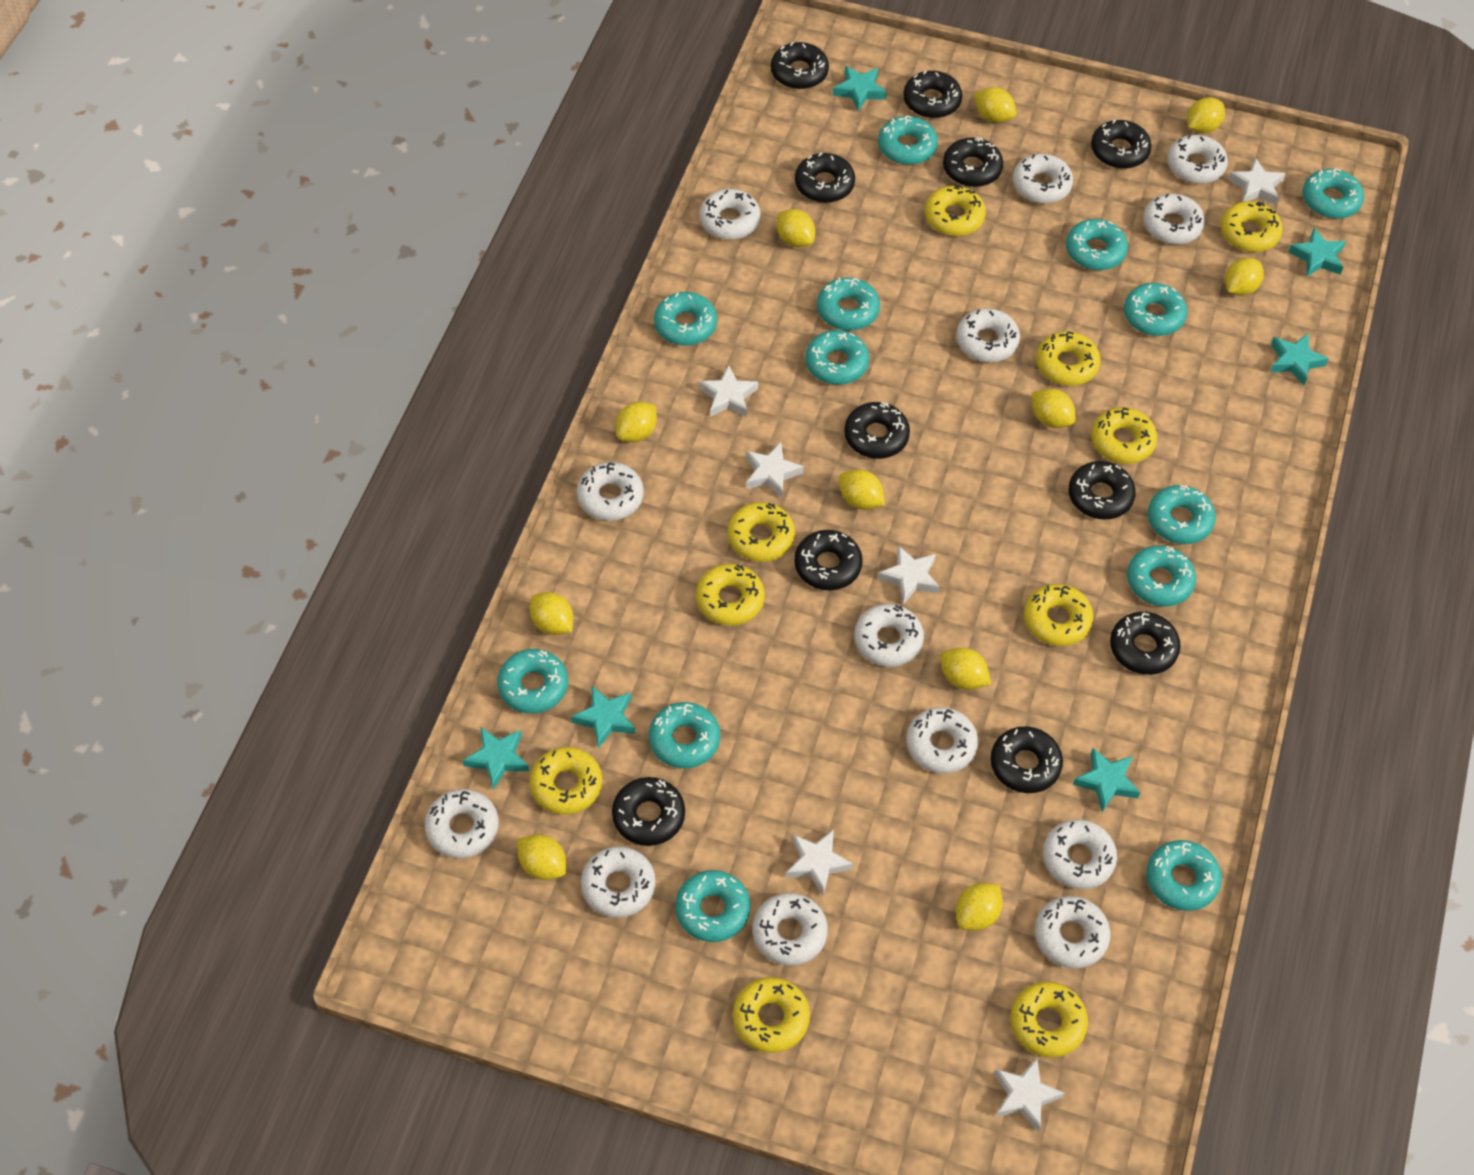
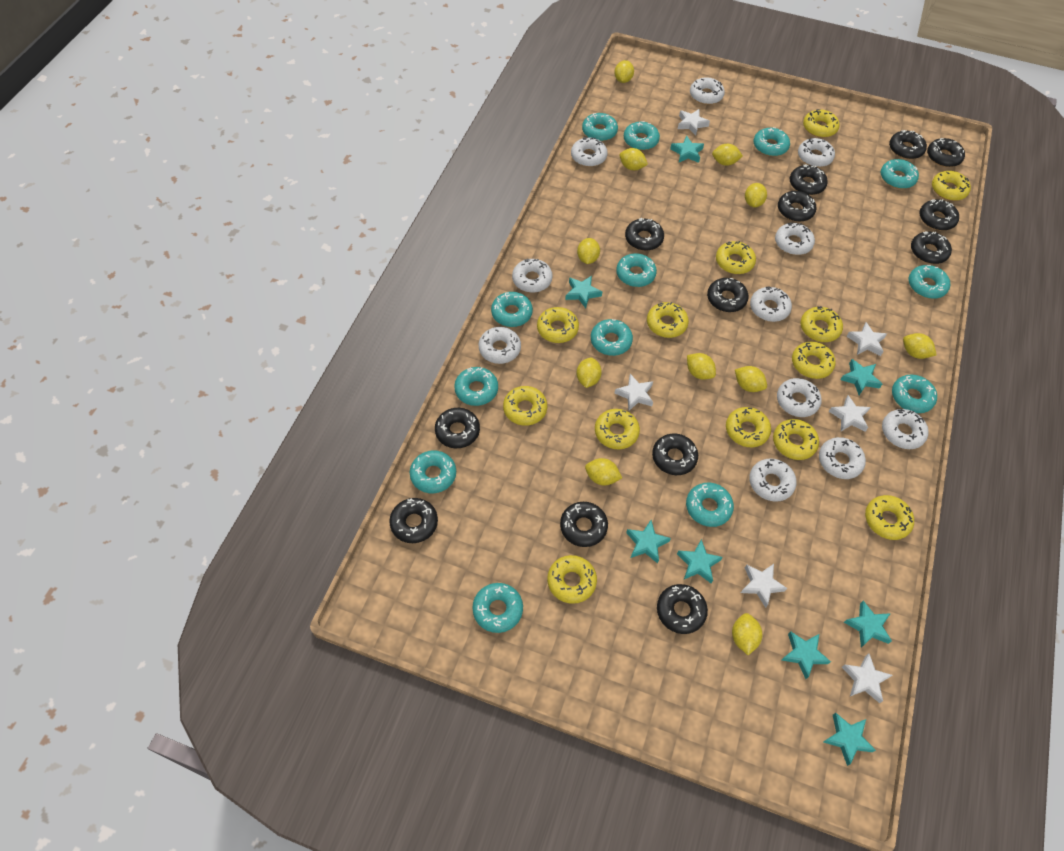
black donut: [612,777,685,846] [771,42,829,89] [794,530,863,590] [795,153,855,203] [844,402,910,459] [903,70,962,118] [943,137,1003,187] [991,726,1063,793] [1069,461,1136,520] [1091,120,1151,169] [1110,612,1181,675] = 11 -> [389,498,438,543] [435,408,480,448] [560,502,608,547] [625,218,664,251] [652,433,698,475] [657,584,708,634] [707,278,749,312] [778,191,816,222] [790,164,828,195] [889,130,927,159] [911,231,952,264] [920,199,959,231] [927,138,965,167] = 13
turquoise star: [463,727,529,790] [571,686,635,749] [833,66,887,111] [1073,748,1140,812] [1270,333,1329,385] [1288,228,1346,277] = 6 -> [565,276,602,308] [626,520,671,564] [670,136,704,163] [677,539,723,584] [782,631,831,679] [824,713,876,766] [840,359,882,395] [844,601,892,647] = 8
white donut: [425,789,499,858] [577,462,644,521] [581,846,656,918] [699,189,761,240] [752,893,828,966] [854,604,924,667] [906,707,978,773] [956,308,1020,362] [1012,154,1073,204] [1035,896,1111,969] [1043,819,1117,889] [1143,193,1205,244] [1167,134,1228,184] = 13 -> [479,327,521,364] [512,258,553,293] [571,137,608,167] [690,77,725,105] [749,458,797,502] [750,286,792,322] [775,222,815,255] [777,378,822,417] [798,138,835,167] [819,437,866,479] [882,409,929,449] = 11
yellow donut: [530,747,603,815] [696,564,765,625] [728,502,795,562] [733,977,810,1053] [925,185,986,236] [1010,982,1088,1057] [1024,584,1093,646] [1036,331,1100,386] [1091,407,1157,464] [1220,201,1283,252] = 10 -> [503,386,547,426] [537,307,579,343] [547,555,597,604] [595,409,640,450] [647,302,689,338] [716,241,756,274] [726,407,771,447] [773,419,819,460] [792,341,836,379] [800,306,843,342] [803,109,840,138] [865,495,914,540] [932,171,971,201] = 13

